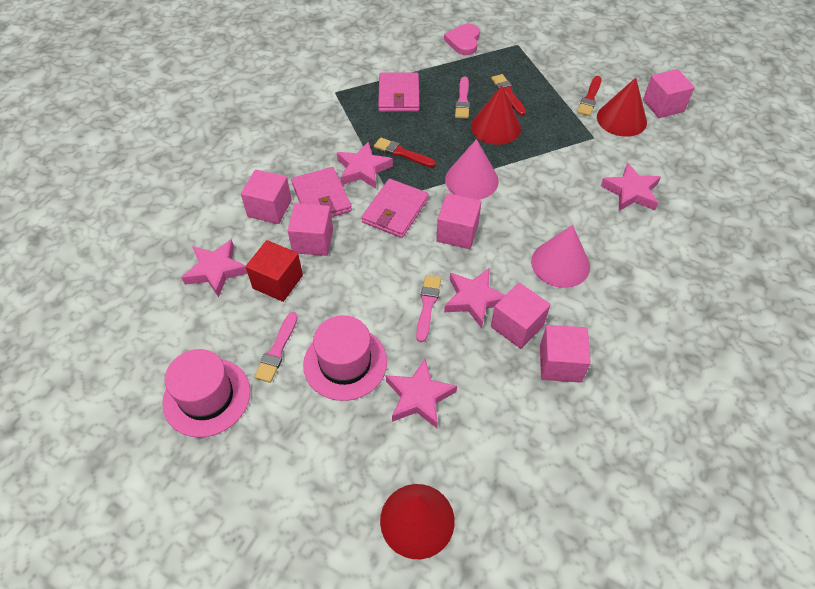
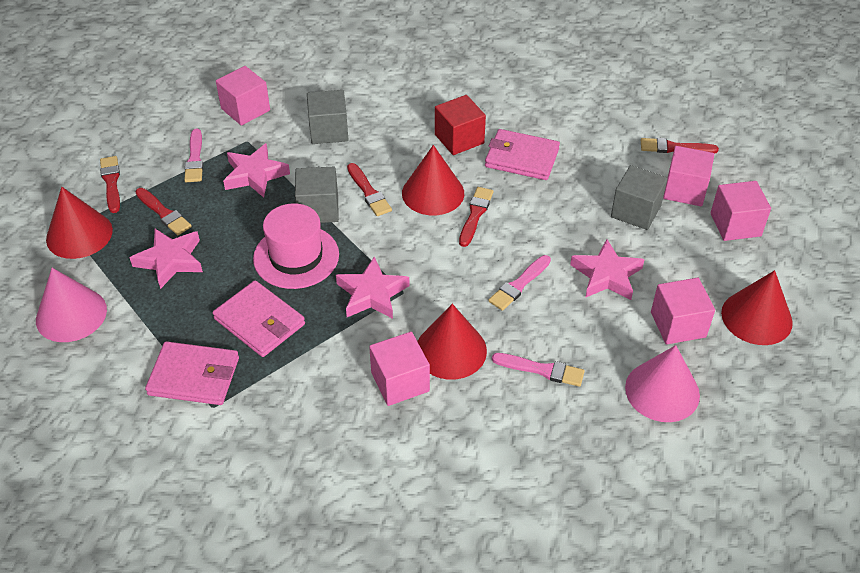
grey cube: none = 0 -> [295,167,339,223] [307,90,349,144] [611,165,668,230] = 3
pink cube: [241,169,292,224] [287,203,333,256] [436,193,482,249] [491,283,551,349] [540,325,591,383] [643,69,695,118] = 6 -> [216,66,270,126] [369,332,430,406] [651,278,715,344] [663,146,714,206] [711,181,771,241] = 5
pink hat: [162,349,250,438] [303,315,387,401] = 2 -> [253,203,339,289] = 1
pink heart: [444,24,480,55] = 1 -> none = 0
pink star: [181,239,248,297] [337,142,393,189] [386,359,457,428] [444,268,505,328] [601,163,661,211] = 5 -> [130,229,203,289] [223,143,290,198] [336,256,410,319] [570,239,645,300] = 4
red brush: [374,137,436,167] [491,74,526,116] [577,76,601,116] = 3 -> [100,156,120,213] [135,188,192,235] [347,163,392,216] [459,187,493,247] [641,138,719,153] = 5
red cone: [380,484,455,559] [471,85,521,145] [597,78,647,137] = 3 -> [46,187,113,259] [402,145,464,215] [417,304,487,380] [721,270,793,345] = 4

